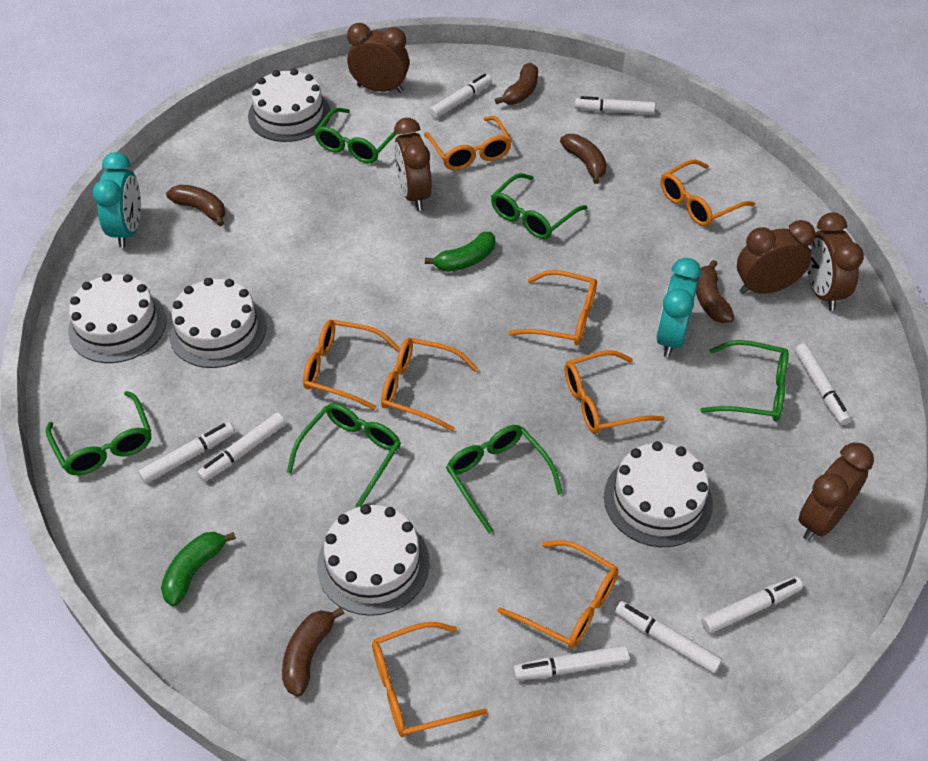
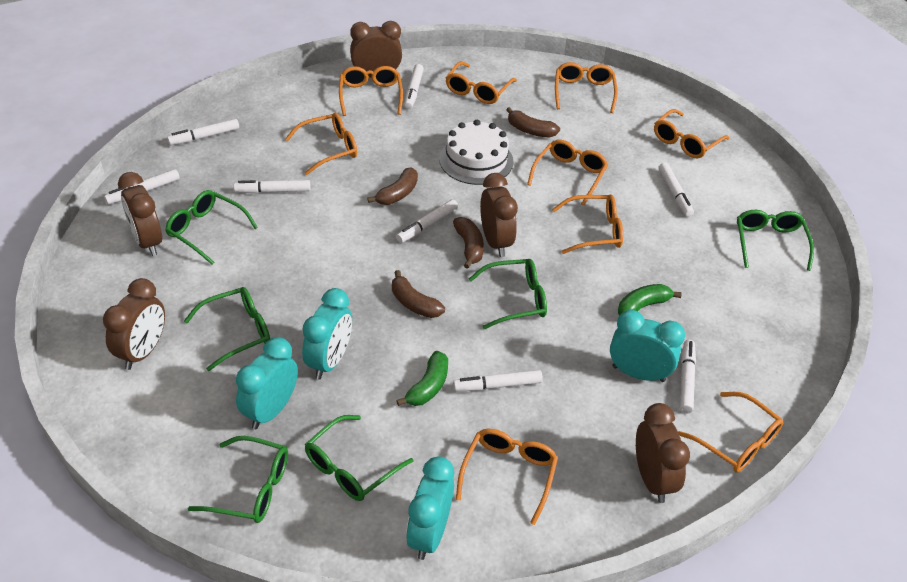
brown banana: [166,185,225,227] [282,607,345,697] [495,62,538,105] [560,134,607,184] [696,260,734,323] = 5 -> [367,167,418,205] [392,270,445,318] [453,217,484,269] [506,107,560,137] = 4
orange glasses: [303,320,400,410] [372,622,488,737] [381,338,478,431] [424,116,512,170] [497,540,618,649] [508,270,597,345] [565,350,664,434] [661,160,755,226] = 8 -> [285,112,357,175] [339,66,403,116] [446,61,517,104] [456,429,558,525] [527,140,608,206] [552,194,623,254] [555,62,618,113] [654,109,730,159] [678,392,783,473] = 9
turquoise clock: [92,152,141,248] [656,258,701,357] = 2 -> [236,337,298,429] [302,288,352,380] [406,456,454,560] [610,310,685,382] = 4
white cake: [68,273,167,363] [169,278,267,368] [248,69,331,142] [317,504,430,616] [604,441,713,547] = 5 -> [439,120,513,185] = 1

